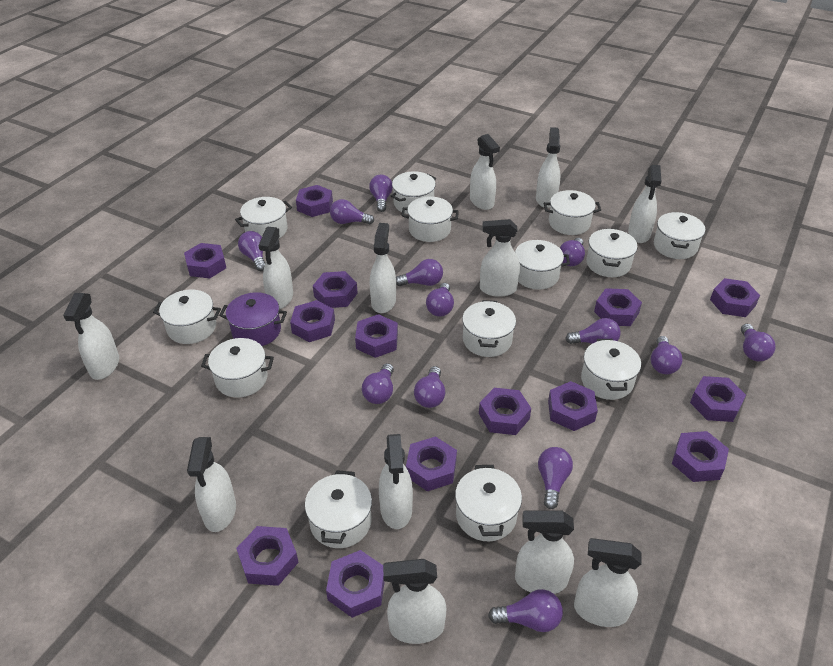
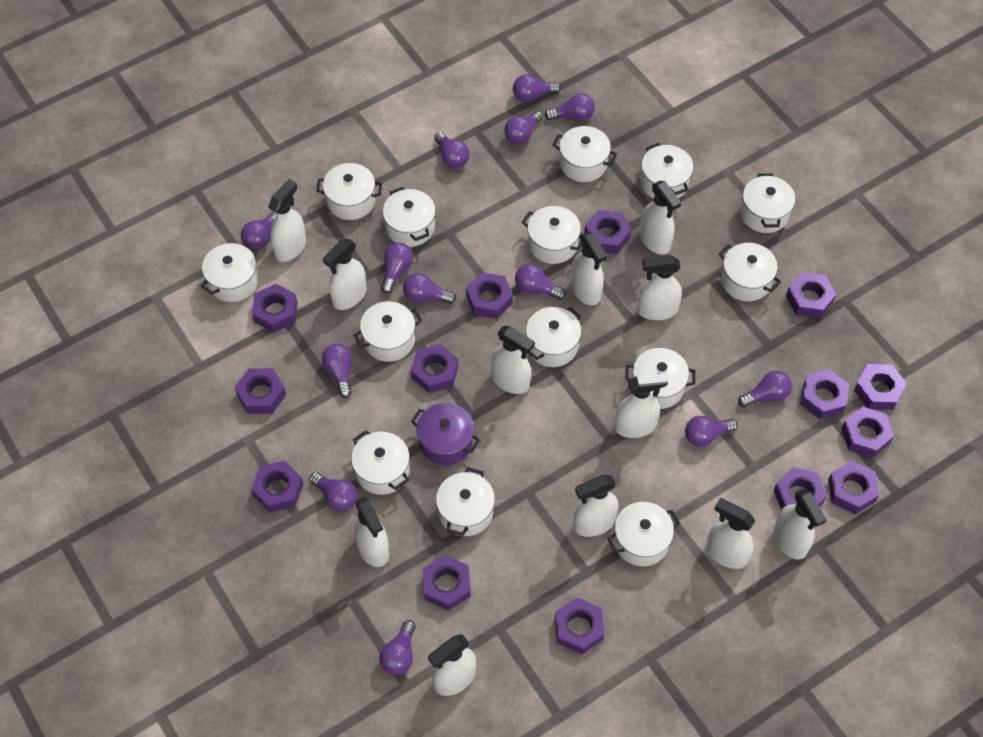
white pot: [153,290,221,344] [201,338,274,398] [235,197,292,238] [305,470,372,548] [391,171,436,214] [401,197,459,242] [455,465,522,541] [462,300,516,357] [515,240,570,290] [544,190,601,235] [581,339,641,400] [586,228,637,277] [654,212,705,259] = 13 -> [201,243,259,302] [316,163,382,220] [351,430,410,495] [354,301,422,362] [383,187,436,247] [436,467,495,536] [522,206,583,264] [526,307,581,367] [552,126,617,182] [607,502,680,566] [625,348,696,409] [641,143,693,199] [719,243,781,302] [740,173,795,233] = 14

